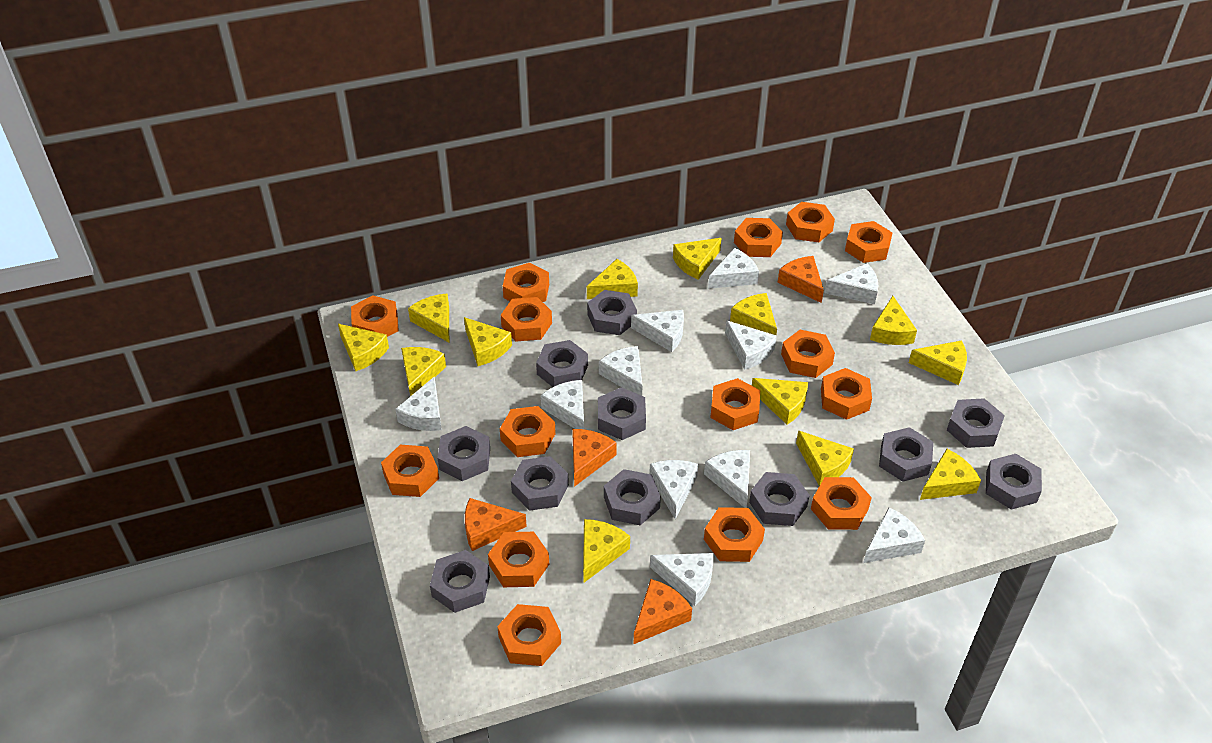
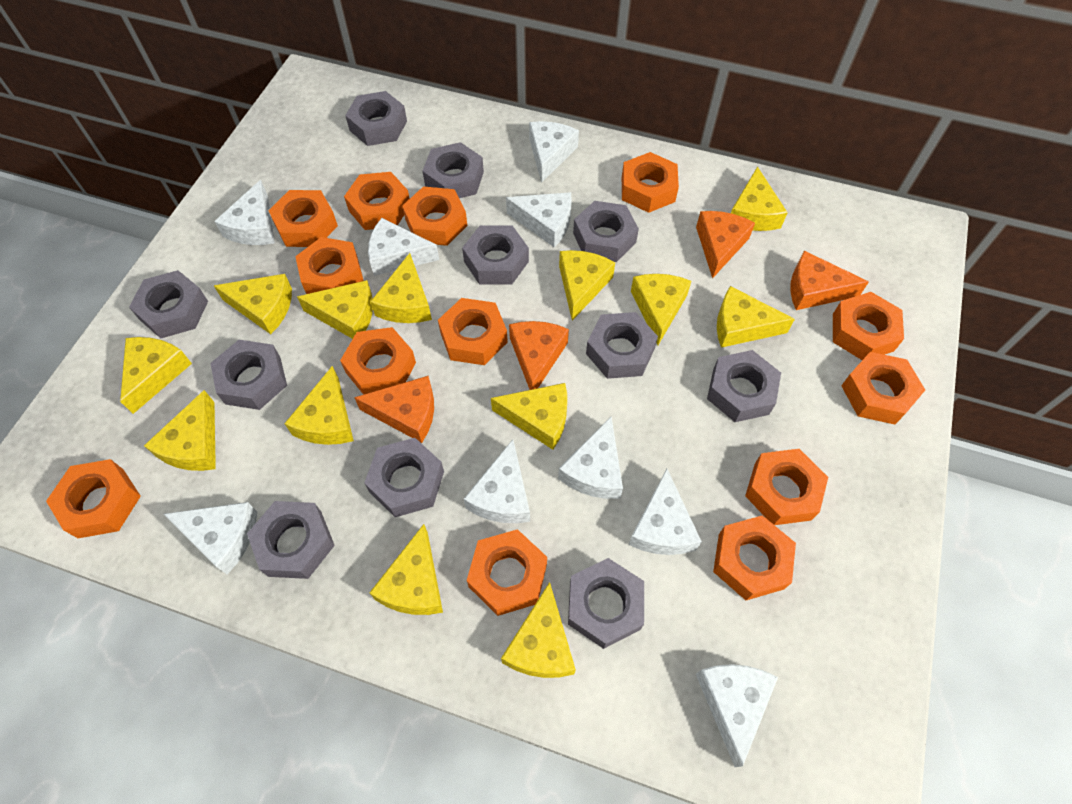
orange nut: [351,295,399,337] [381,445,439,497] [488,532,549,587] [497,604,561,666] [500,406,556,457] [501,297,552,342] [503,263,549,302] [704,507,765,562] [710,378,760,430] [734,218,783,257] [781,330,835,378] [786,202,835,242] [811,477,872,530] [821,368,872,420] [845,221,892,263] = 15 -> [46,459,141,538] [269,190,338,247] [295,237,364,294] [340,327,416,395] [344,172,410,230] [402,186,467,246] [438,298,508,365] [467,529,547,616] [622,152,679,213] [713,515,796,600] [745,449,828,525] [833,292,904,360] [841,352,925,425] = 13
white cheese: [395,377,442,431] [541,380,584,429] [599,346,642,396] [631,310,684,352] [649,460,698,520] [650,553,713,606] [704,450,750,508] [708,248,759,289] [725,320,777,370] [824,263,878,304] [863,507,925,563] = 11 -> [164,502,257,574] [214,180,275,245] [368,218,439,276] [464,439,530,523] [506,192,572,247] [529,121,579,183] [558,416,623,499] [629,469,702,555] [696,664,778,767] = 9

